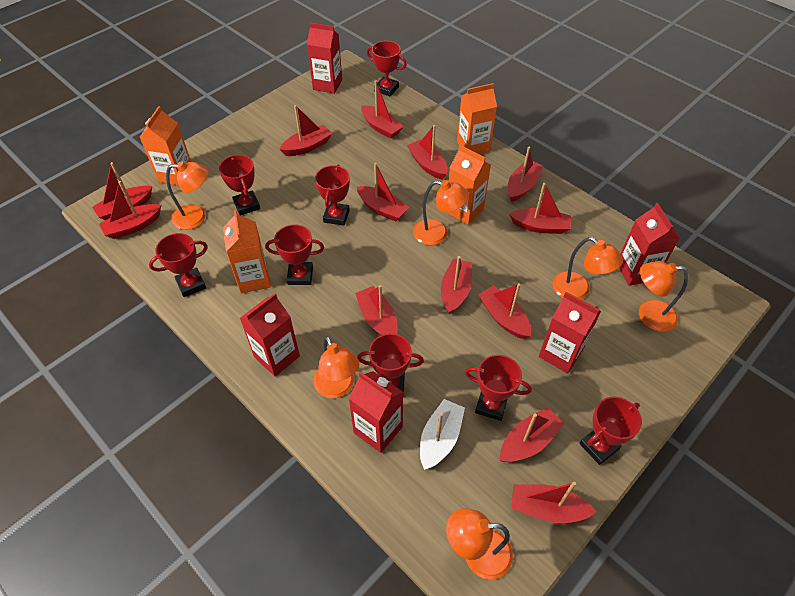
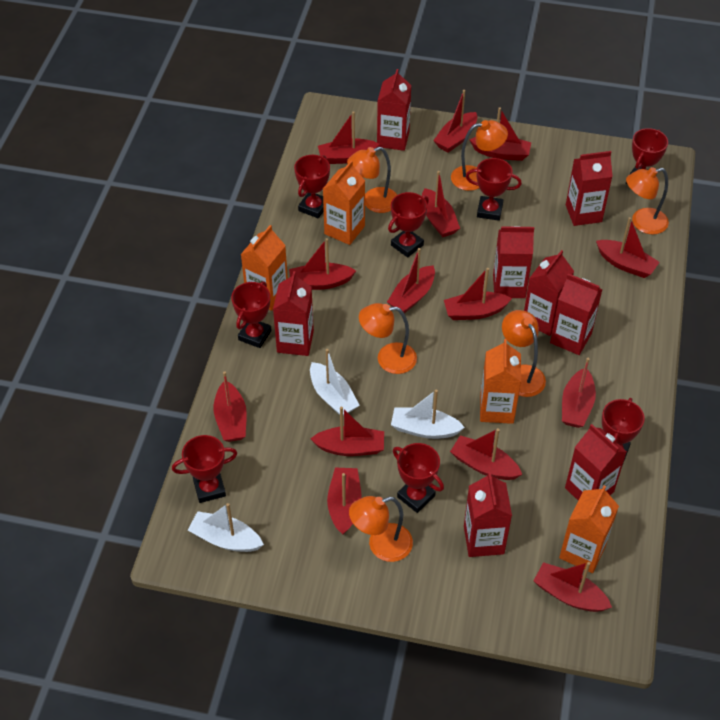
red boat: [92,162,152,220] [99,181,161,239] [279,105,332,156] [355,285,398,336] [357,163,409,222] [361,80,404,139] [407,125,448,180] [441,256,472,314] [478,283,531,339] [500,407,564,462] [508,147,543,202] [509,183,571,234] [511,482,597,523] = 13 -> [214,371,247,442] [289,238,356,290] [310,407,384,456] [318,111,379,164] [327,468,361,534] [387,248,435,313] [422,171,460,237] [433,90,477,152] [444,268,512,320] [450,428,522,480] [469,107,531,161] [534,562,612,612] [562,358,596,428] [596,217,660,278] = 14
red carton: [240,293,300,377] [307,22,342,94] [348,371,403,453] [539,292,601,373] [619,203,679,286] = 5 -> [273,271,314,356] [377,69,411,151] [464,472,512,557] [493,226,534,298] [524,250,574,336] [550,274,603,355] [565,424,627,501] [566,151,613,226] = 8
white boat: [420,399,465,470] = 1 -> [188,503,264,552] [310,349,360,416] [391,389,465,439] = 3

